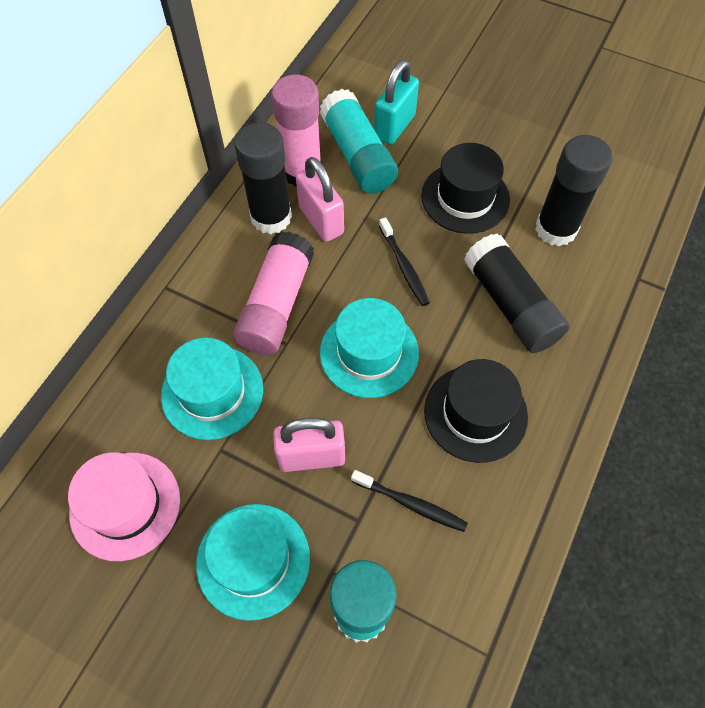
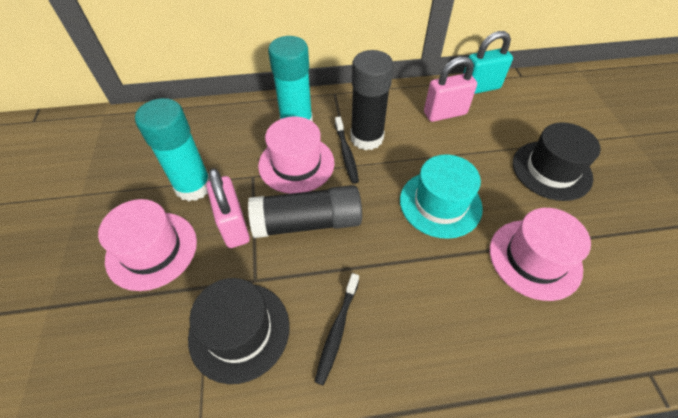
black glue stick: [234,122,292,234] [464,234,569,353] [535,135,613,246] = 3 -> [248,185,362,238] [350,50,394,150] = 2
pink glue stick: [233,231,314,355] [271,75,322,187] = 2 -> none = 0
pink hat: [68,452,180,561] = 1 -> [98,199,197,291] [258,116,334,194] [490,208,591,301] = 3
turquoise hat: [161,338,263,440] [196,504,310,621] [320,298,419,398] = 3 -> [400,154,483,239] = 1

